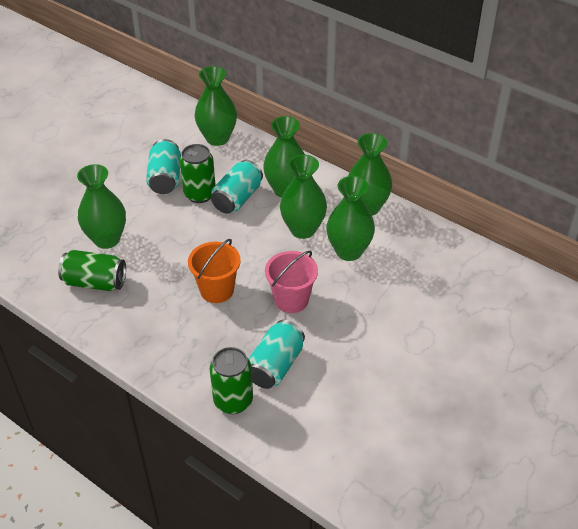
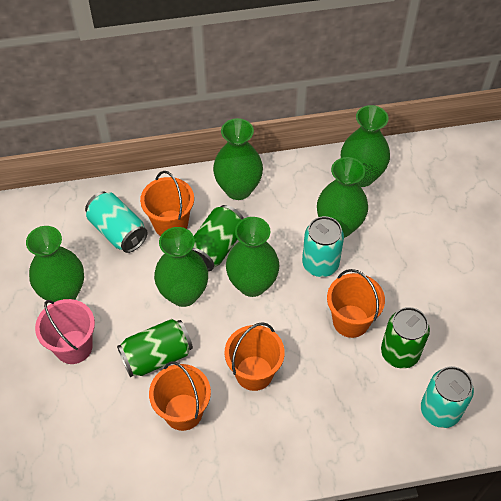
orange bucket: [188,239,241,303] = 1 -> [140,171,194,236] [149,361,211,431] [225,322,285,391] [327,269,385,338] = 4

